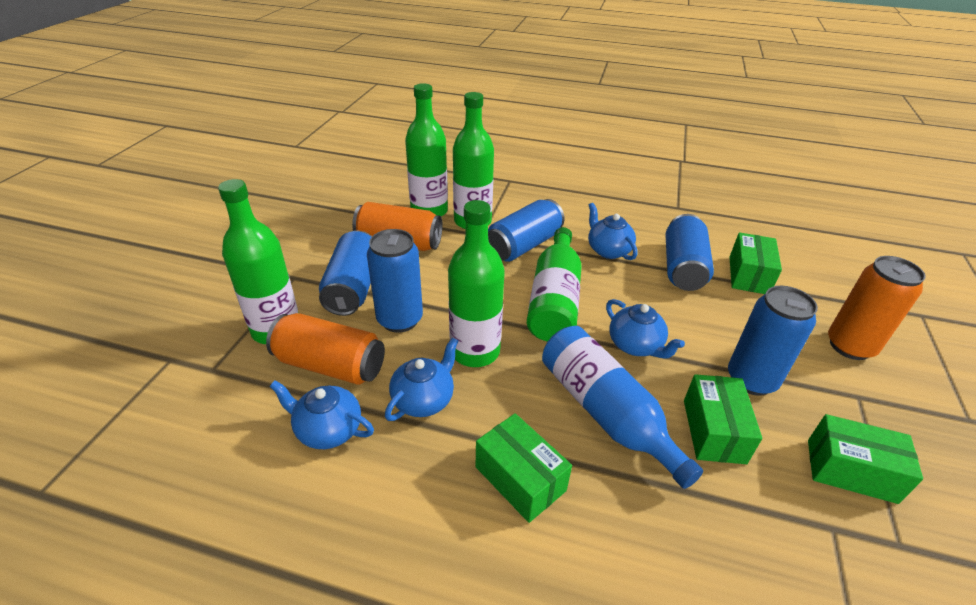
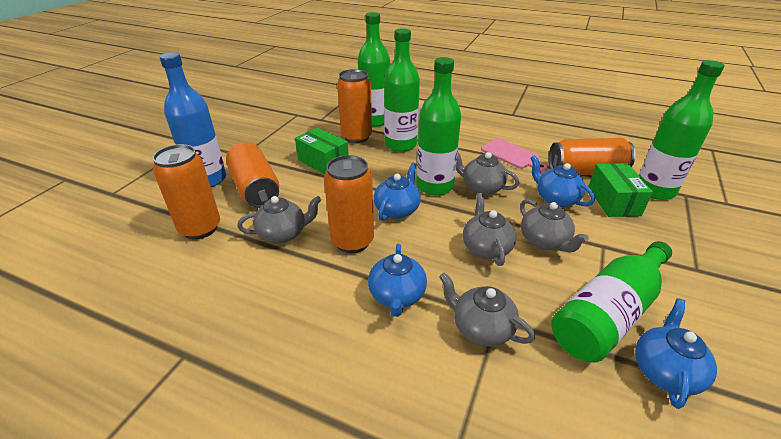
blue can: [319,231,372,316] [367,229,423,333] [488,199,565,262] [666,214,714,291] [728,286,818,396] = 5 -> none = 0
green box: [476,413,572,523] [684,374,762,464] [729,232,782,294] [808,414,923,504] = 4 -> [295,128,349,174] [588,163,653,217] = 2
grey teapot: none = 0 -> [237,196,322,244] [439,272,535,347] [456,152,519,195] [463,193,516,266] [520,199,589,253] = 5
orange can: [266,313,385,385] [352,202,443,251] [828,256,926,360] = 3 -> [152,144,220,239] [226,142,279,208] [324,155,374,253] [337,69,372,143] [549,138,636,175] = 5
pink cutting board: none = 0 -> [481,138,548,172] = 1

